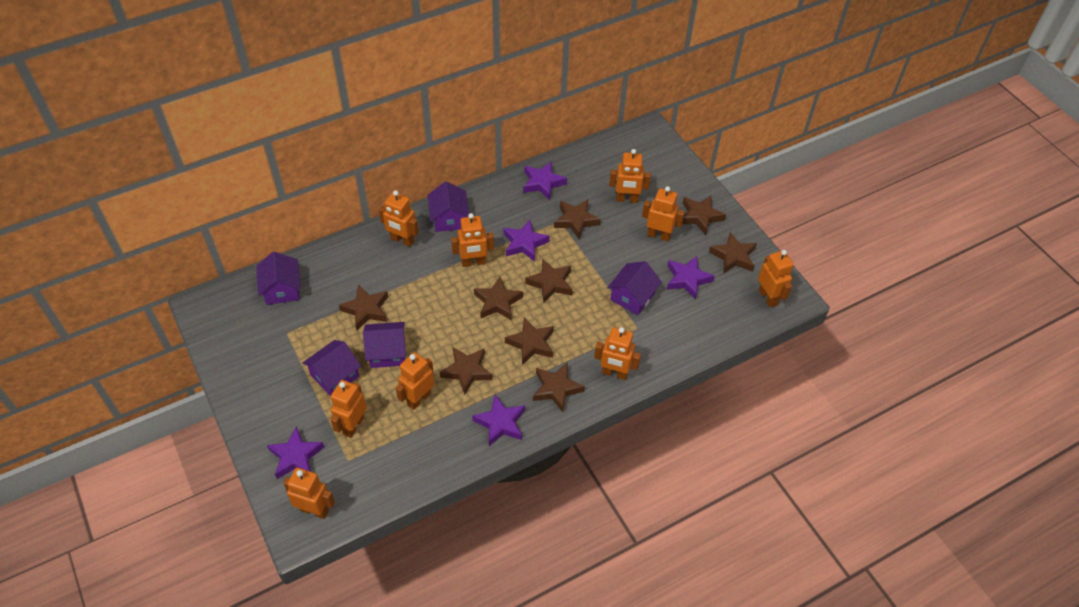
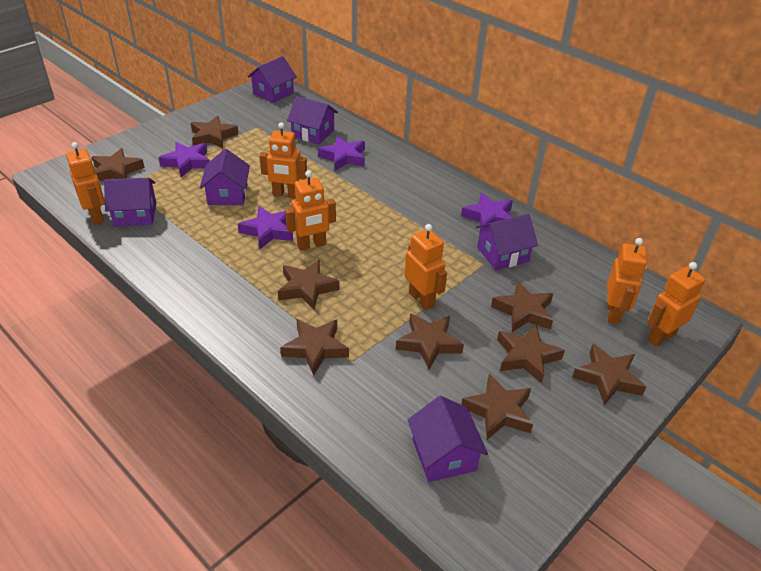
orange robot: [283,467,335,519] [330,380,367,438] [379,190,419,247] [395,352,434,410] [451,213,494,267] [594,327,641,380] [609,149,651,203] [642,186,685,242] [758,250,794,308] = 9 -> [66,142,105,225] [260,122,307,198] [285,170,336,251] [405,224,447,310] [607,238,647,324] [647,262,705,347] = 6
purple house: [256,252,301,305] [303,340,361,396] [363,322,406,368] [427,181,469,232] [607,261,662,315] = 5 -> [104,178,156,227] [200,149,250,205] [248,56,297,103] [287,96,338,145] [408,396,488,482] [476,214,538,270] = 6
purple star: [267,426,324,479] [472,395,525,446] [503,220,550,261] [523,162,567,200] [667,256,715,299] = 5 -> [158,142,210,177] [238,206,293,250] [318,136,365,171] [461,193,513,228] = 4

